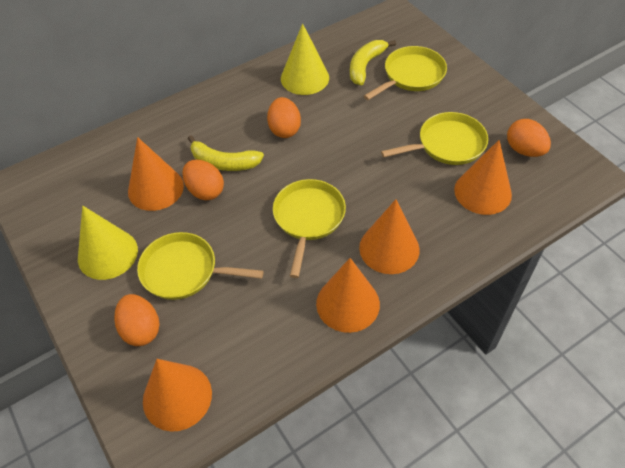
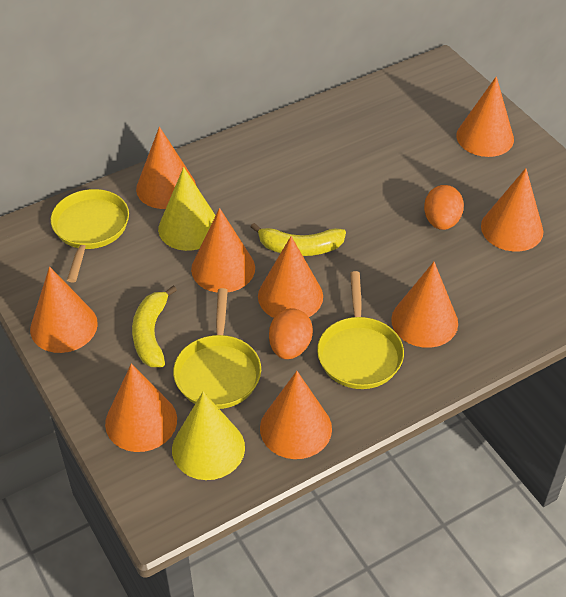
orange cone: [128,137,184,211] [143,359,212,432] [316,258,380,333] [359,199,420,274] [454,140,512,215] = 5 -> [30,266,98,353] [105,364,177,452] [136,127,196,209] [191,208,255,293] [258,236,323,318] [260,371,332,459] [391,262,458,348] [456,76,514,157] [481,168,543,252] = 9
orange egg: [114,294,160,346] [182,160,224,200] [267,97,301,138] [507,119,551,157] = 4 -> [269,308,313,359] [424,185,464,230] = 2
yellow pan: [137,232,264,300] [273,179,346,278] [364,46,447,100] [381,112,488,165] = 4 -> [51,189,129,282] [173,288,261,409] [317,271,404,389] = 3

